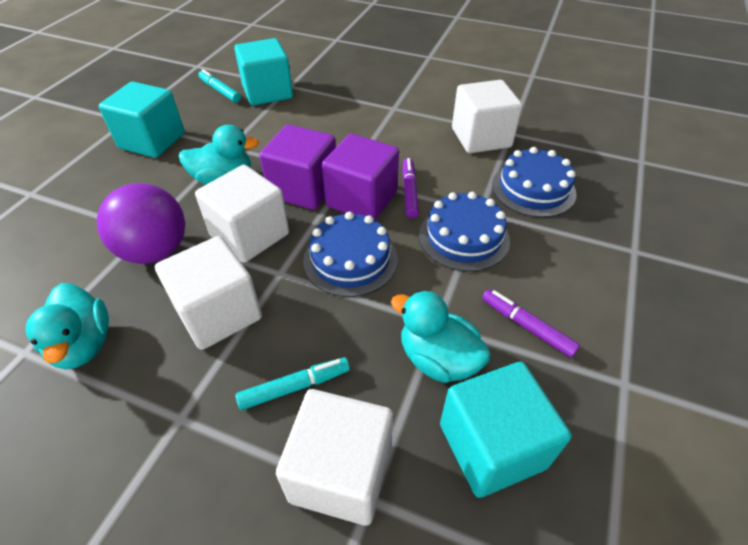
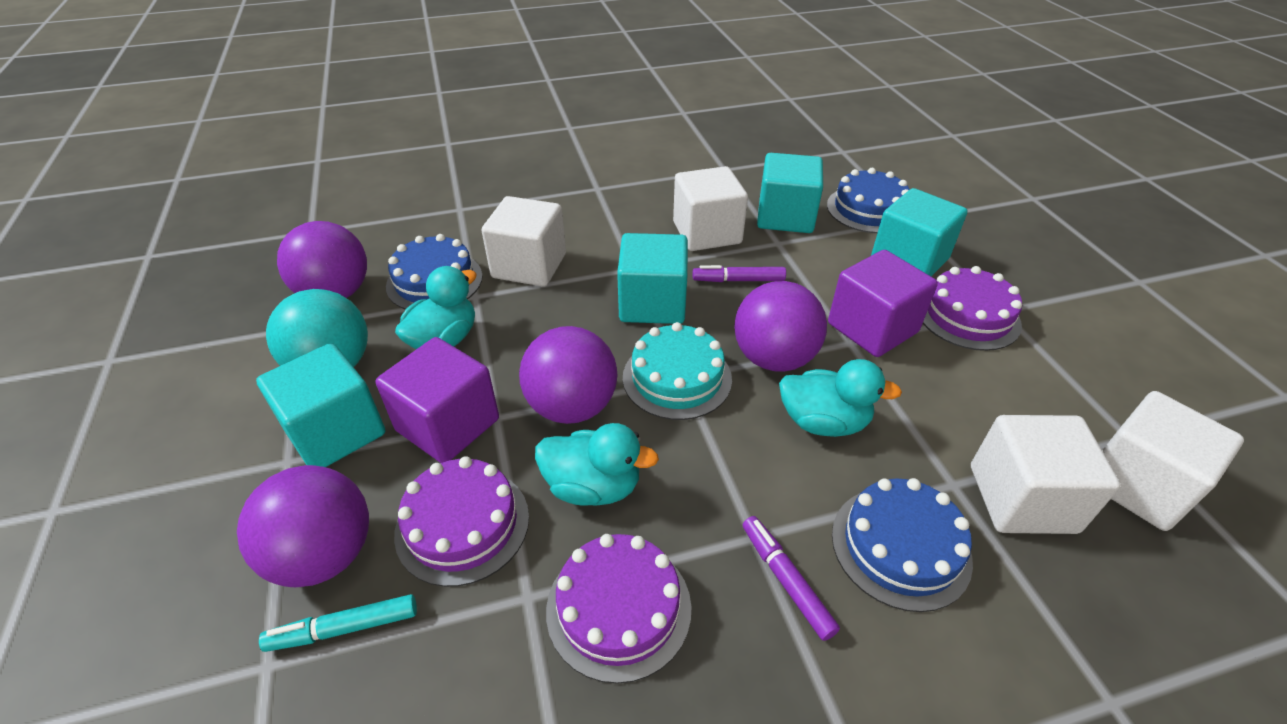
purple ball: [97,183,185,264] = 1 -> [237,465,369,587] [277,221,367,298] [519,326,617,424] [734,281,827,372] = 4
purple cake: none = 0 -> [394,456,529,587] [546,534,692,684] [923,266,1022,351] = 3
turquoise ball: none = 0 -> [266,289,368,367] = 1
turquoise cake: none = 0 -> [623,322,732,420] = 1
turquoise cube: [99,82,185,158] [234,38,293,106] [440,362,572,498] = 3 -> [256,343,385,467] [617,233,688,324] [757,153,823,233] [871,188,968,276] = 4
turquoise marker: [198,69,241,103] [236,357,350,410] = 2 -> [259,594,417,652] = 1

